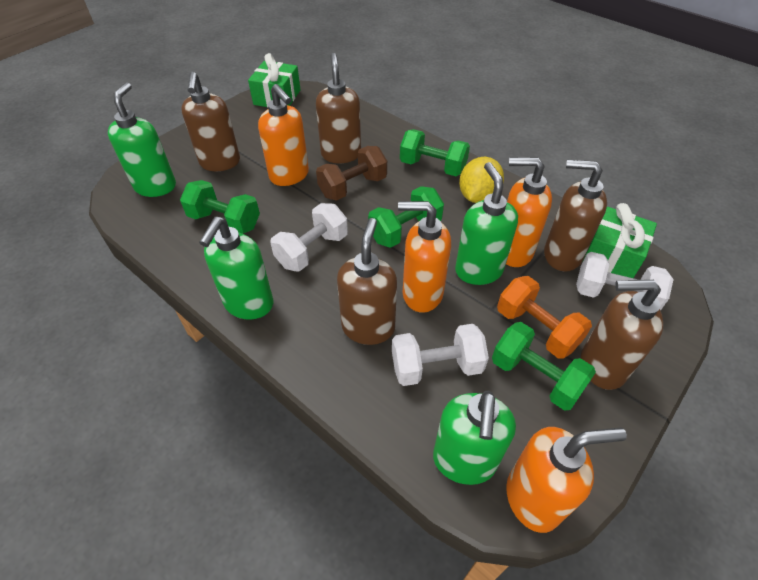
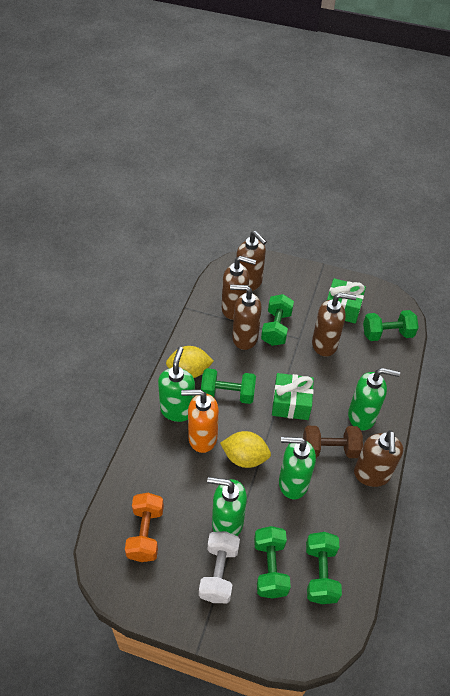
green dumbbell: [180,180,260,234] [368,186,444,248] [400,129,470,176] [492,322,596,411] = 4 -> [201,368,256,404] [254,526,291,599] [261,294,294,346] [306,532,342,604] [363,310,419,341] = 5
orange soap dispenser: [258,84,309,186] [398,201,451,313] [506,157,552,267] [506,427,627,533] = 4 -> [181,389,219,453] = 1
white dumbbell: [270,203,348,272] [392,324,489,386] [576,252,674,311] = 3 -> [199,531,240,603] = 1
yellow lemon: [459,157,504,203] = 1 -> [166,346,214,378] [220,431,271,468] = 2

